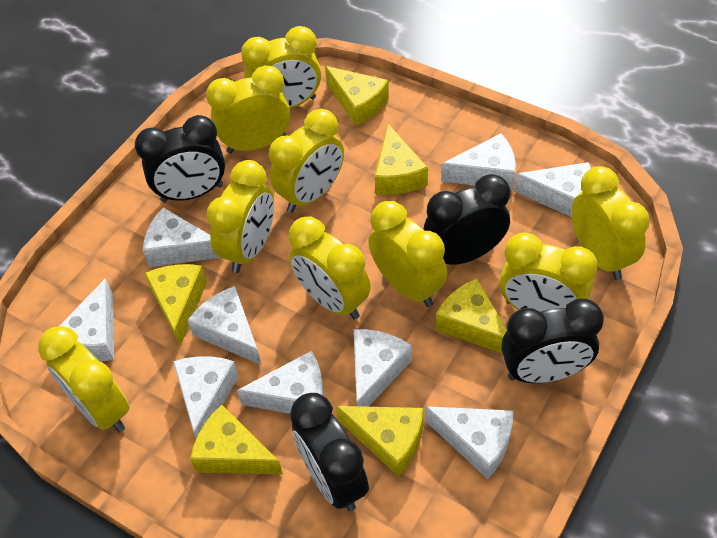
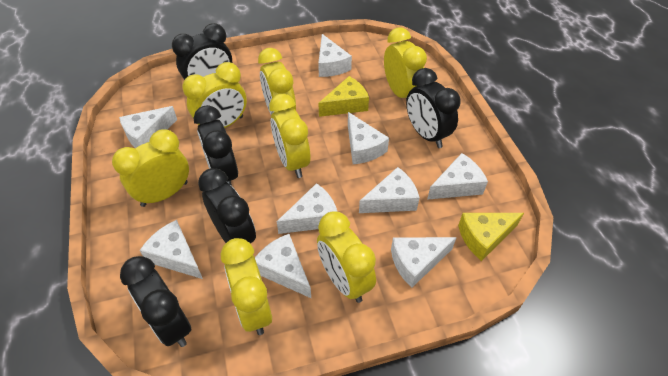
black clock: [135,115,225,202] [290,393,369,511] [423,174,510,265] [501,299,604,383] = 4 -> [120,256,191,347] [172,23,232,80] [194,105,238,186] [198,168,256,243] [406,68,461,148] = 5
yellow cheese: [144,264,207,346] [190,405,283,475] [325,66,389,126] [336,406,423,477] [375,124,428,195] [435,278,507,354] = 6 -> [319,76,369,117] [458,213,524,261] = 2
yellow clock: [38,326,130,433] [206,65,290,154] [207,160,274,273] [241,26,321,109] [269,109,344,213] [289,217,371,320] [368,201,447,307] [499,232,598,312] [571,166,650,280] = 9 -> [112,129,189,207] [182,62,247,128] [221,238,272,335] [258,48,296,114] [269,93,310,178] [317,211,376,303] [384,27,427,100] = 7

